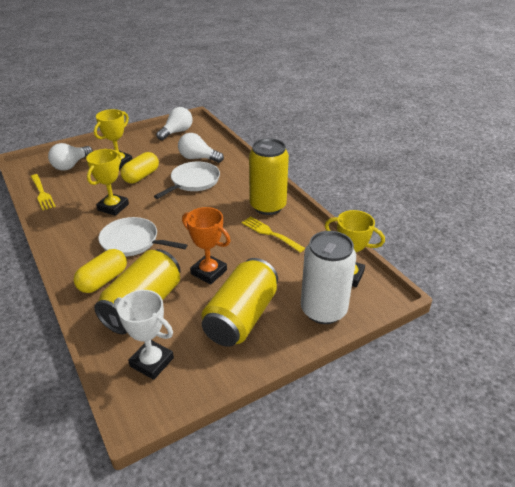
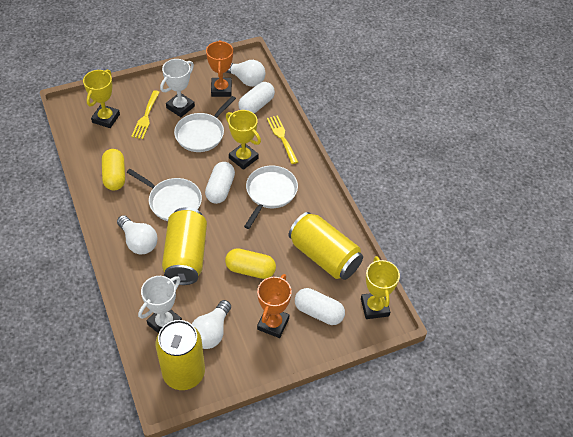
orange trophy: [182,207,230,284] = 1 -> [206,40,233,97] [257,274,292,338] = 2
white can: [301,231,356,324] = 1 -> none = 0
white capsule: none = 0 -> [205,162,235,204] [238,82,275,114] [295,288,345,325] = 3
white pan: [99,217,187,257] [154,162,220,199] = 2 -> [126,169,202,221] [174,96,236,152] [244,166,298,229] = 3
white trophy: [114,290,174,380] = 1 -> [138,276,182,334] [160,59,195,117] = 2

